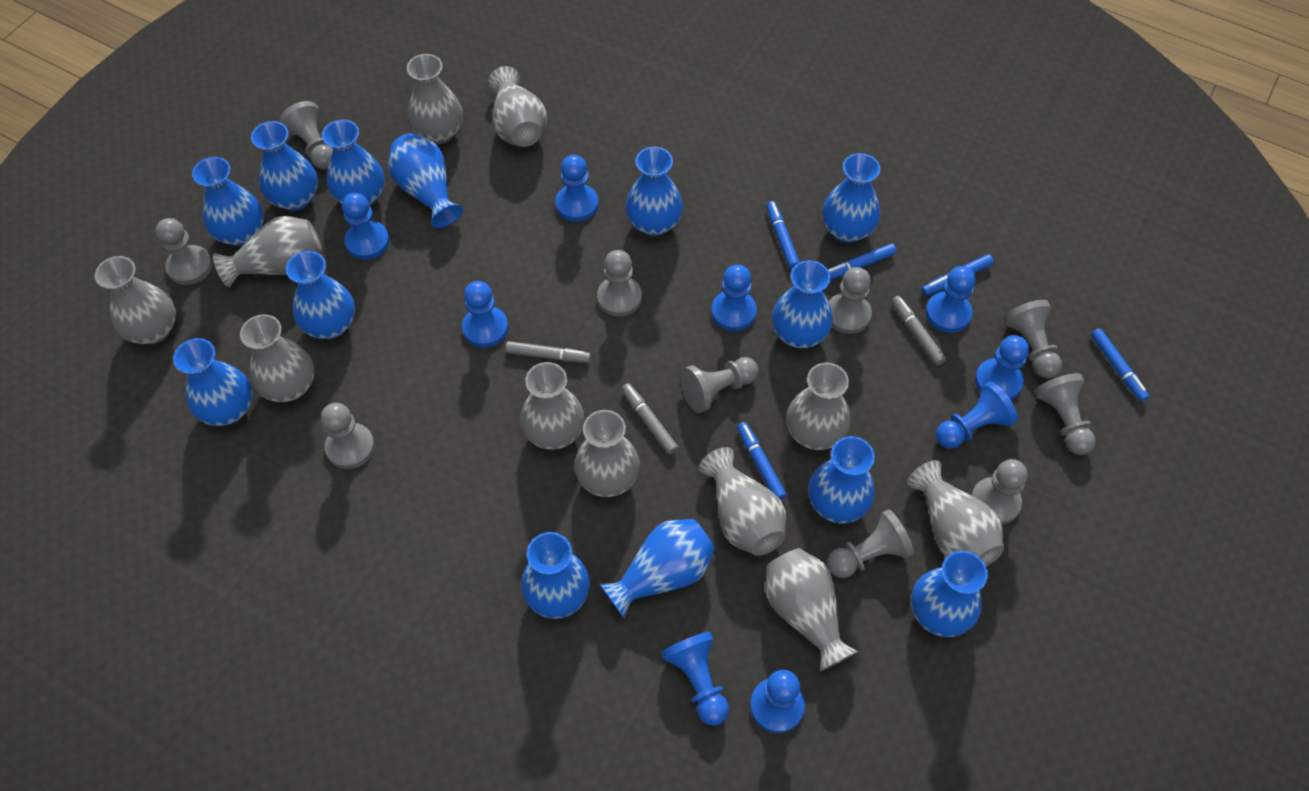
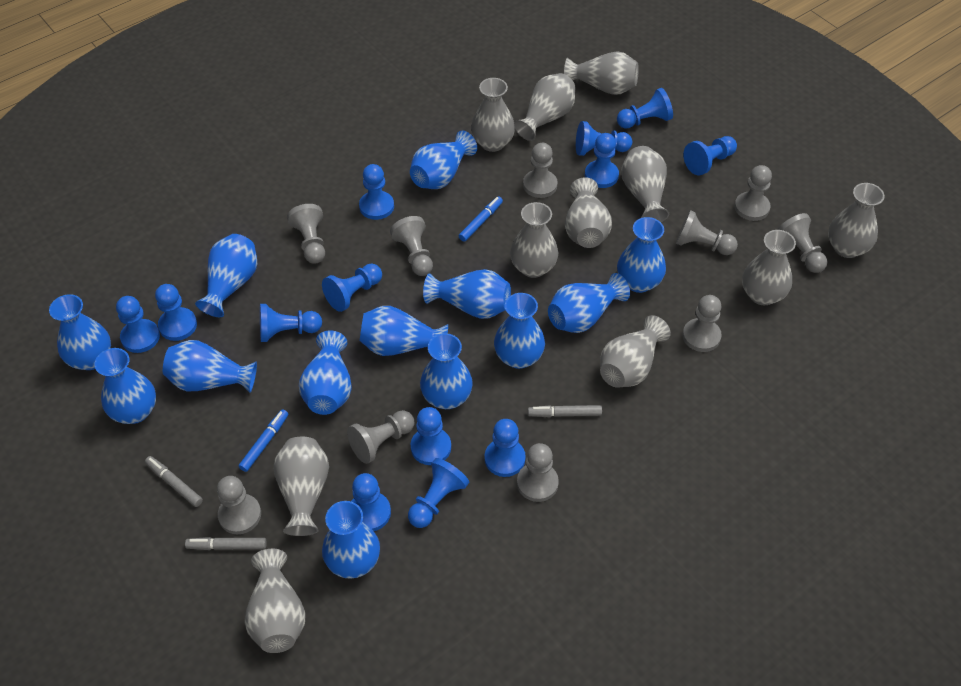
blue marker: [737,422,787,500] [766,201,800,269] [828,243,897,280] [921,254,994,296] [1091,328,1149,402] = 5 -> [239,409,288,472] [459,196,503,242] = 2
blue pawn: [342,193,389,260] [462,281,508,348] [555,155,598,221] [661,632,729,726] [711,264,757,331] [750,670,805,733] [926,266,976,333] [936,382,1018,449] [975,335,1029,400] = 9 -> [116,296,160,353] [155,284,197,341] [260,304,322,342] [322,264,382,312] [351,473,391,531] [359,164,394,220] [408,458,469,528] [411,407,451,465] [485,419,526,477] [576,121,632,156] [585,133,619,188] [617,88,673,129] [683,136,737,175] = 13

